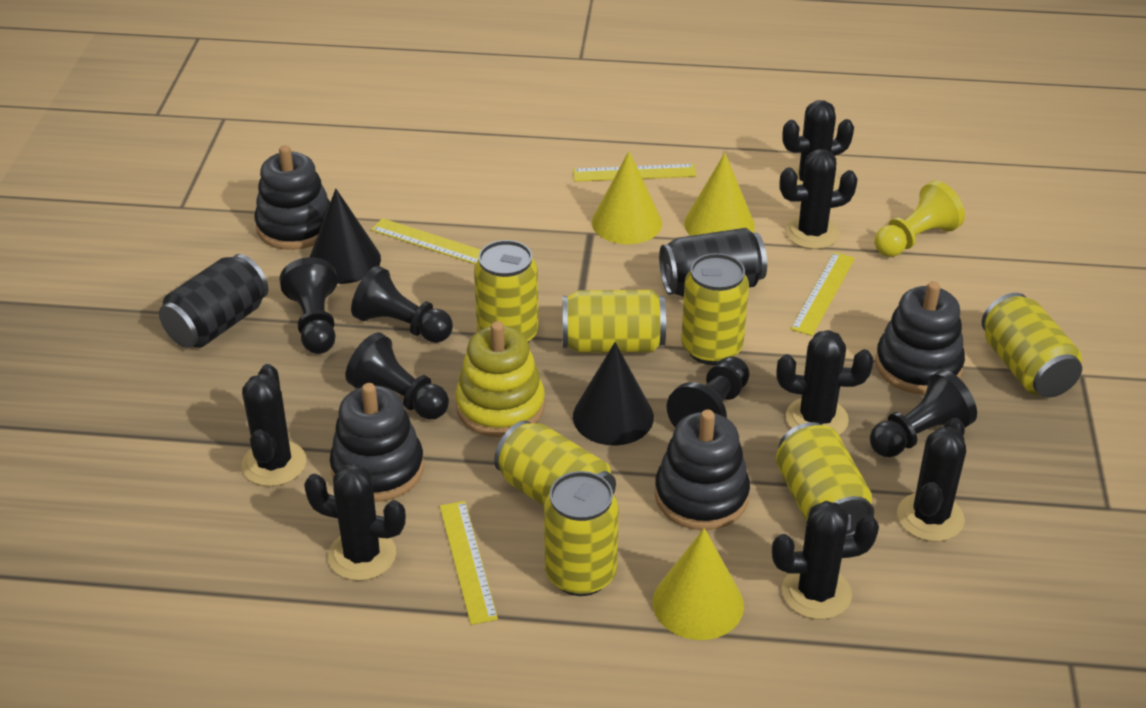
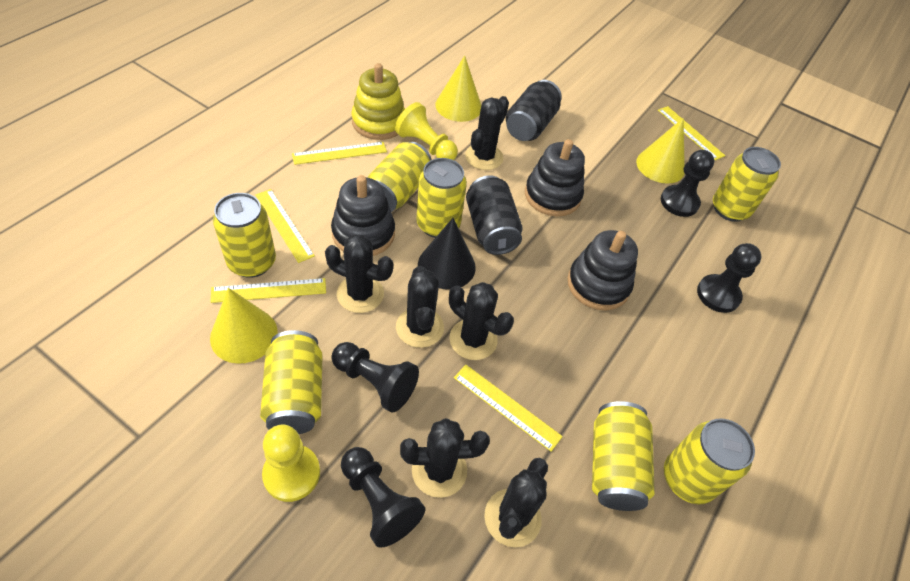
black cactus: [242,364,306,486] [304,464,406,581] [772,501,879,620] [777,330,873,435] [780,149,858,249] [782,100,854,191] [897,418,966,542] = 7 -> [325,234,393,313] [396,266,444,348] [400,418,490,498] [449,282,514,360] [465,96,509,170] [484,458,548,547] = 6
black cone: [310,189,381,284] [573,342,654,445] = 2 -> [418,218,476,289] = 1
black pawn: [279,257,338,354] [345,332,449,420] [351,266,453,343] [667,356,750,427] [870,370,977,457] = 5 -> [331,342,419,412] [341,447,425,548] [661,150,714,217] [697,243,761,313] = 4
black stacking toy: [254,145,330,250] [330,383,424,502] [655,410,750,530] [875,281,965,394] = 4 -> [331,175,395,256] [525,139,585,216] [568,230,638,310] = 3
yellow pawn: [874,180,965,257] = 1 -> [262,425,320,502] [395,102,458,160] = 2
yellow ruler: [371,218,481,264] [440,501,498,625] [573,164,696,182] [791,252,855,336] = 4 -> [210,278,326,303] [255,189,315,263] [292,142,387,165] [454,365,563,452] [658,106,725,160] = 5

